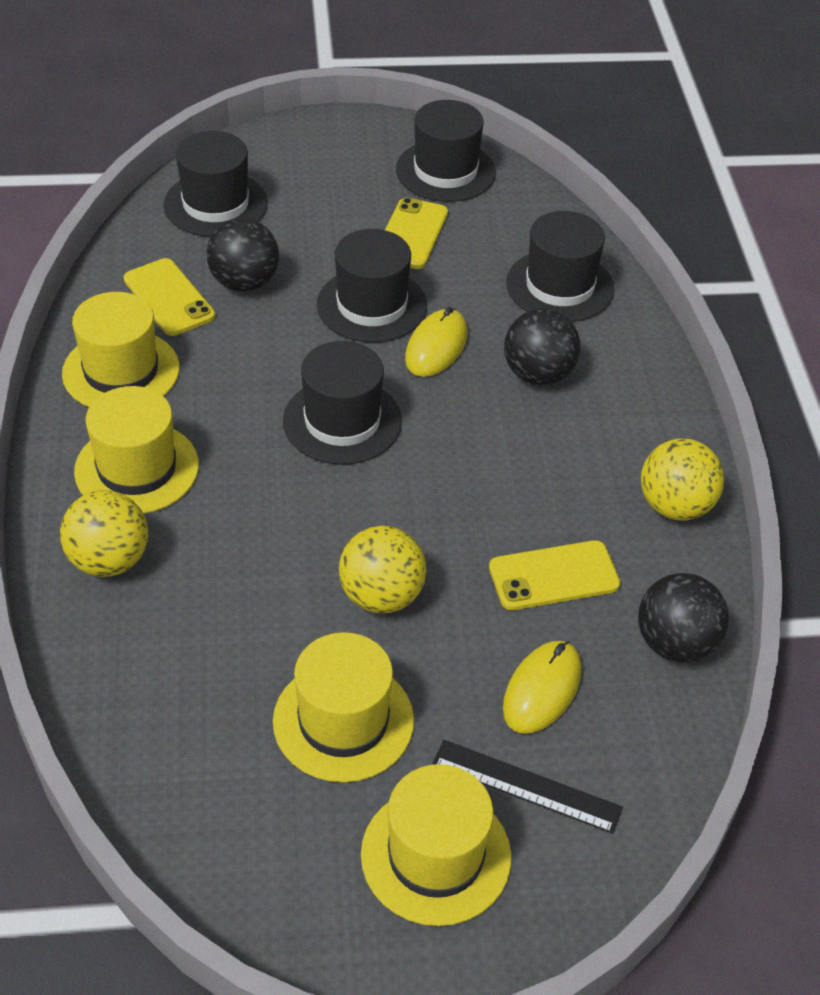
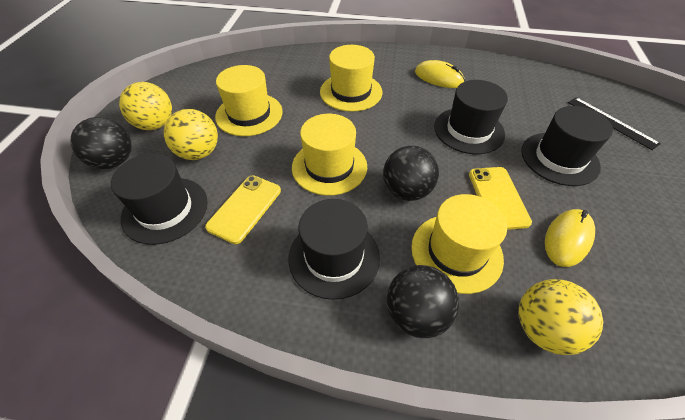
black hat: [164,131,268,237] [283,341,402,465] [317,229,427,343] [396,100,496,202] [506,211,614,322] = 5 -> [111,154,208,245] [288,199,380,300] [434,80,508,154] [521,106,613,186] = 4
yellow phone: [124,258,215,336] [385,198,448,269] [489,540,620,610] = 3 -> [205,175,281,244] [469,167,532,230] = 2

